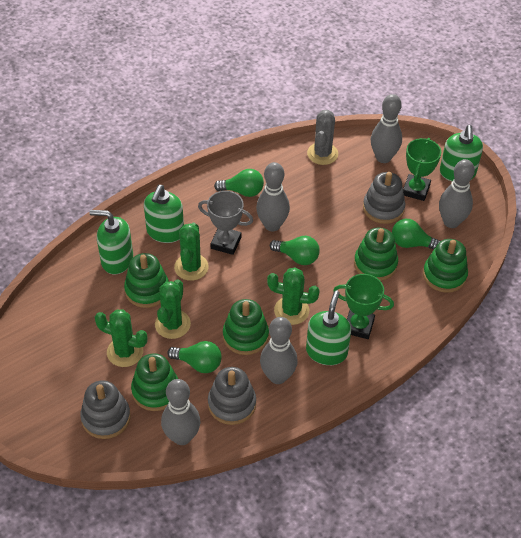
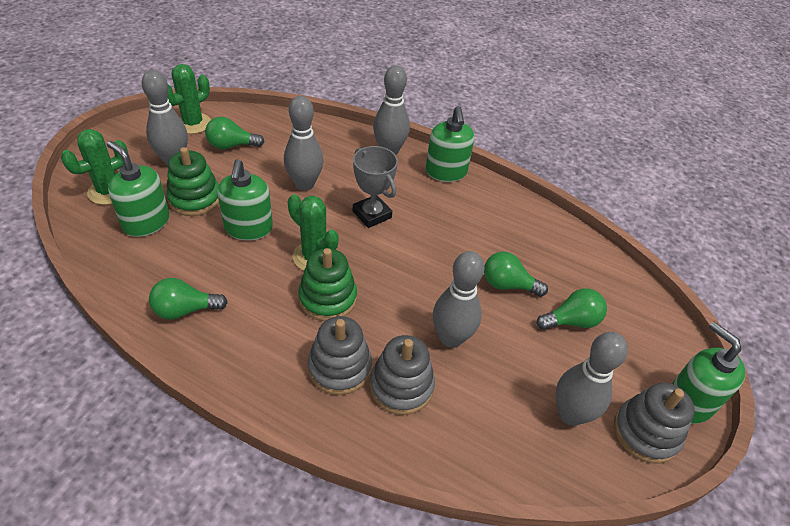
green cactus: [95,309,148,367] [155,279,191,339] [174,223,209,281] [267,267,320,325] = 4 -> [61,129,128,205] [168,64,211,134] [288,194,339,271] = 3
green stacking toy: [124,253,169,308] [131,353,178,411] [223,299,269,355] [354,228,398,281] [423,239,468,293] = 5 -> [166,147,219,216] [298,248,357,321] = 2
green trophy: [333,274,394,339] [403,138,441,201] = 2 -> none = 0
grey cactus: [307,110,338,165] = 1 -> none = 0

